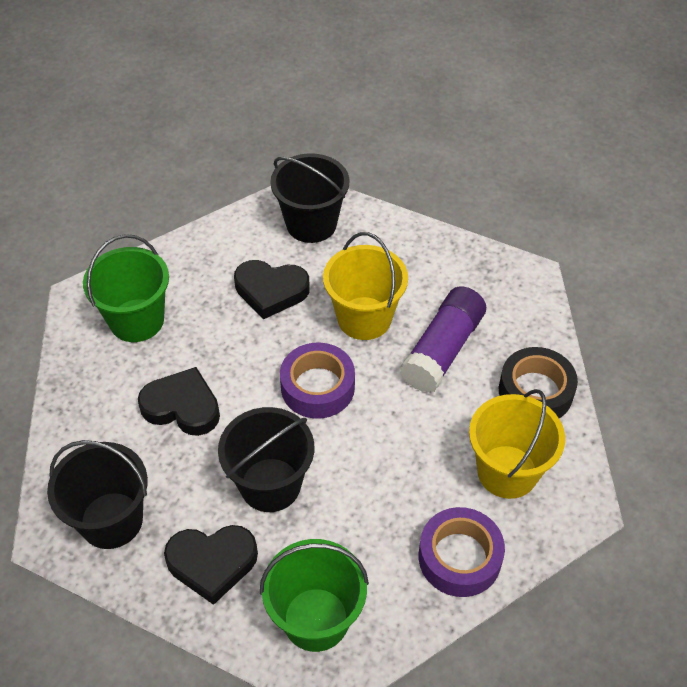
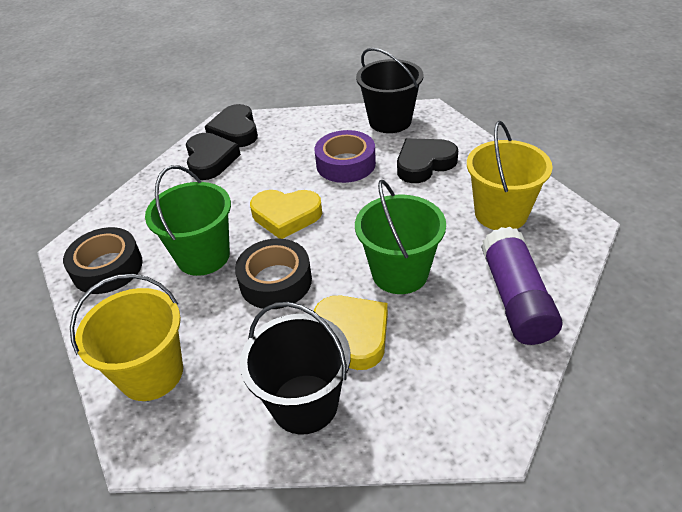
black bucket: [47,440,148,549] [218,407,314,512] [270,153,349,243] = 3 -> [240,302,350,434] [356,48,424,133] = 2
black tape: [499,347,578,418] = 1 -> [63,227,143,294] [235,238,312,309] = 2
purple tape: [280,342,355,419] [419,507,505,597] = 2 -> [315,130,376,183] = 1
yellow heart: none = 0 -> [250,190,322,239] [314,296,388,370] = 2

